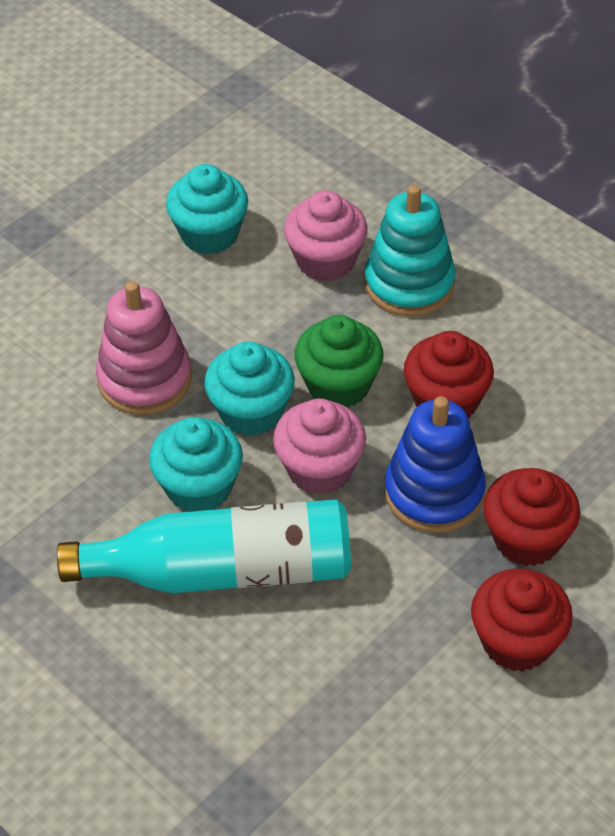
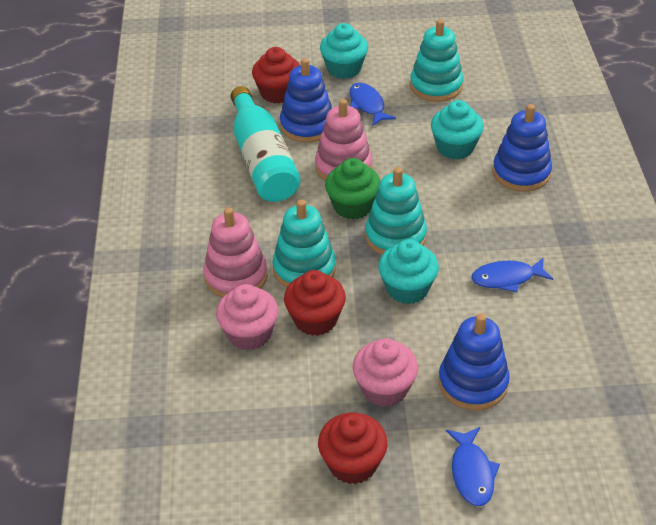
blue fish: none = 0 -> [349,83,396,126] [446,427,500,506] [472,257,553,292] = 3
blue stacking toy: [384,396,486,533] = 1 -> [280,58,332,143] [439,313,510,411] [493,104,552,192] = 3
pink stacking toy: [96,281,192,415] = 1 -> [204,207,268,298] [315,99,373,181] = 2
turquoise stacking toy: [365,185,456,317] = 1 -> [273,200,336,288] [365,167,427,255] [410,19,463,102] = 3

